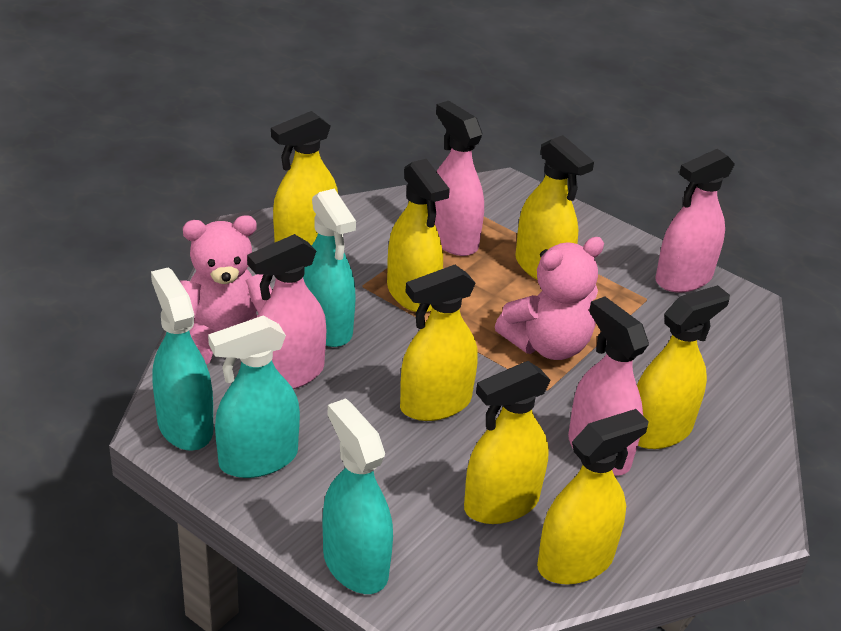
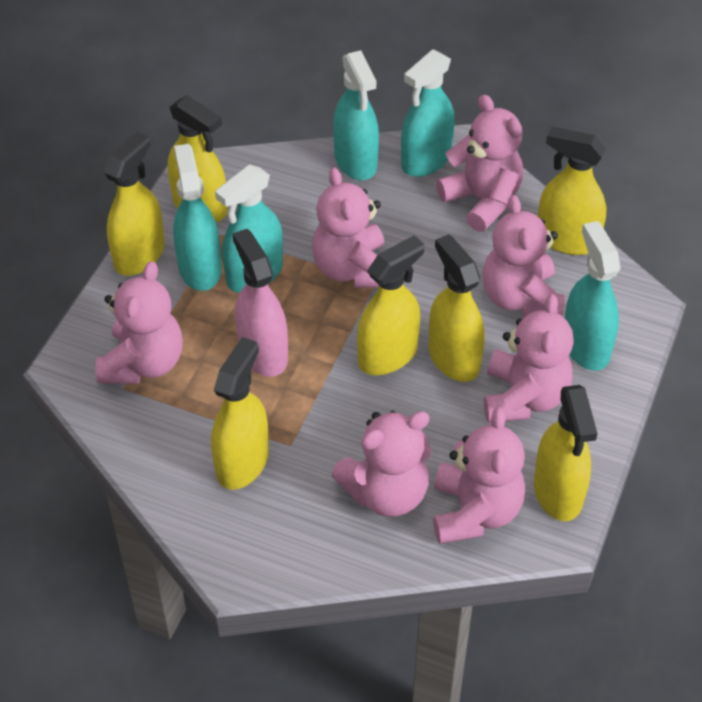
pink spray bottle: [247,234,326,389] [435,101,484,256] [568,296,649,475] [655,149,735,293] = 4 -> [233,229,288,377] = 1
pink teddy bear: [180,215,272,364] [495,237,604,360] = 2 -> [96,261,183,384] [312,167,384,288] [331,411,431,517] [433,408,525,544] [436,94,523,232] [482,195,565,318] [484,294,574,423] = 7
turquoise spray bottle: [151,267,213,451] [208,316,300,478] [303,189,356,347] [323,398,393,594] = 4 -> [173,144,222,291] [215,165,283,293] [333,50,379,180] [401,49,455,177] [565,221,621,371] = 5

